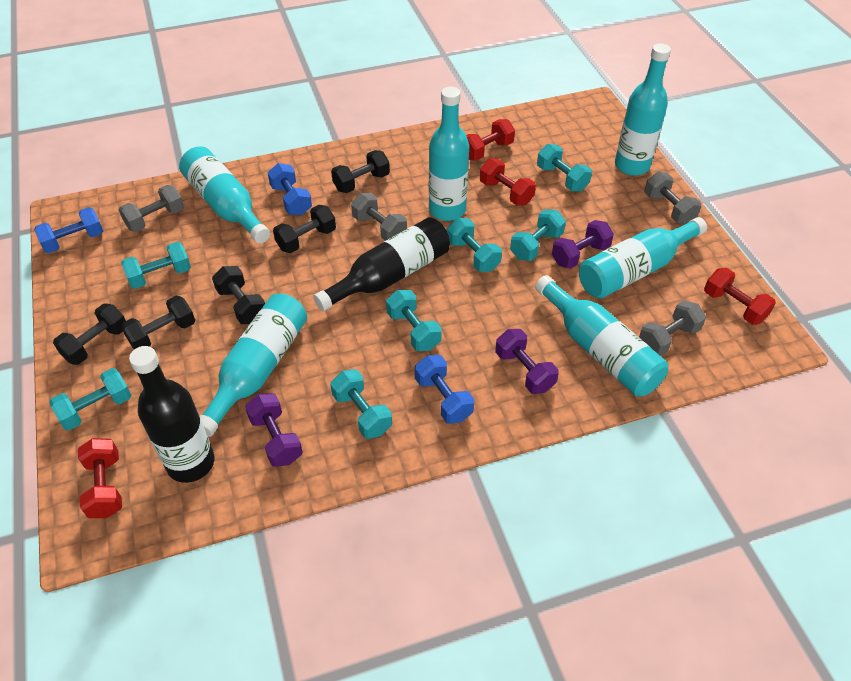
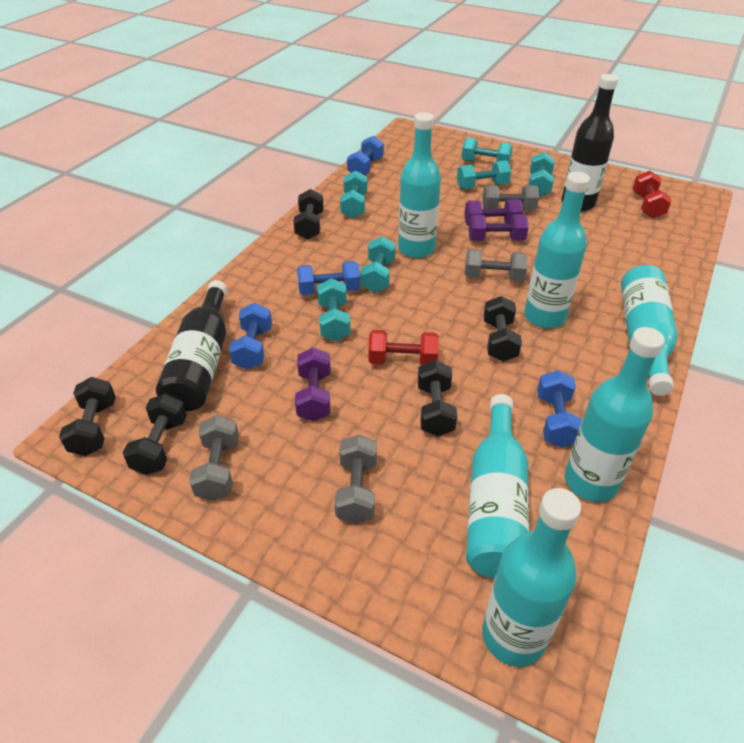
blue dumbbell: [34,207,103,253] [268,163,312,215] [415,355,474,424] = 3 -> [229,303,272,370] [297,261,360,295] [347,136,384,175] [537,370,583,448] = 4
red dumbbell: [78,438,122,518] [466,119,515,161] [480,158,536,205] [704,268,776,325] = 4 -> [368,330,439,365] [633,171,672,218] = 2
turquoise dumbbell: [49,368,131,430] [121,242,191,289] [330,369,392,439] [386,290,442,351] [447,218,502,272] [510,209,566,261] [537,144,592,192] = 7 -> [317,278,350,341] [340,170,367,219] [361,236,396,293] [457,160,511,189] [461,137,512,162] [529,152,555,197] = 6

